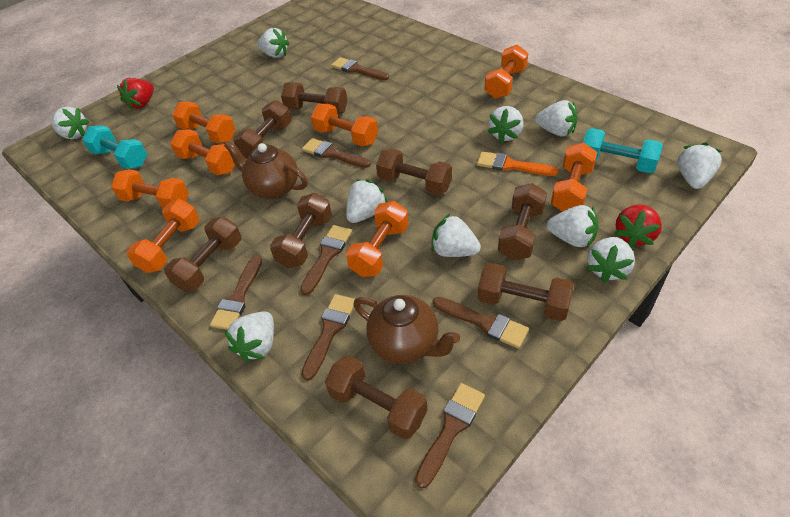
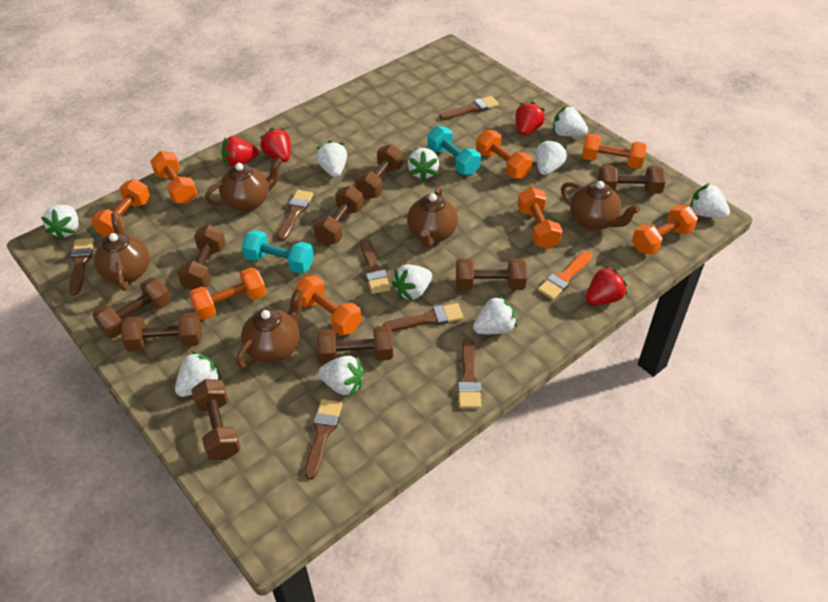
brown dumbbell: [164,216,241,291] [233,100,292,158] [270,193,332,268] [281,82,347,115] [325,355,427,439] [376,148,452,195] [478,263,574,321] [498,183,547,260] = 8 -> [93,277,171,338] [121,312,202,351] [177,225,226,290] [191,379,241,460] [313,186,364,245] [317,326,393,365] [355,144,403,199] [456,258,527,290] [598,165,666,194] = 9
brown teapot: [224,141,308,199] [353,295,460,364] = 2 -> [94,212,150,291] [205,158,282,212] [236,288,303,368] [407,186,458,247] [561,181,640,231] = 5
red strawberry: [117,78,154,110] [614,204,662,248] = 2 -> [221,136,258,167] [260,128,291,162] [515,101,545,136] [586,266,627,305] = 4

